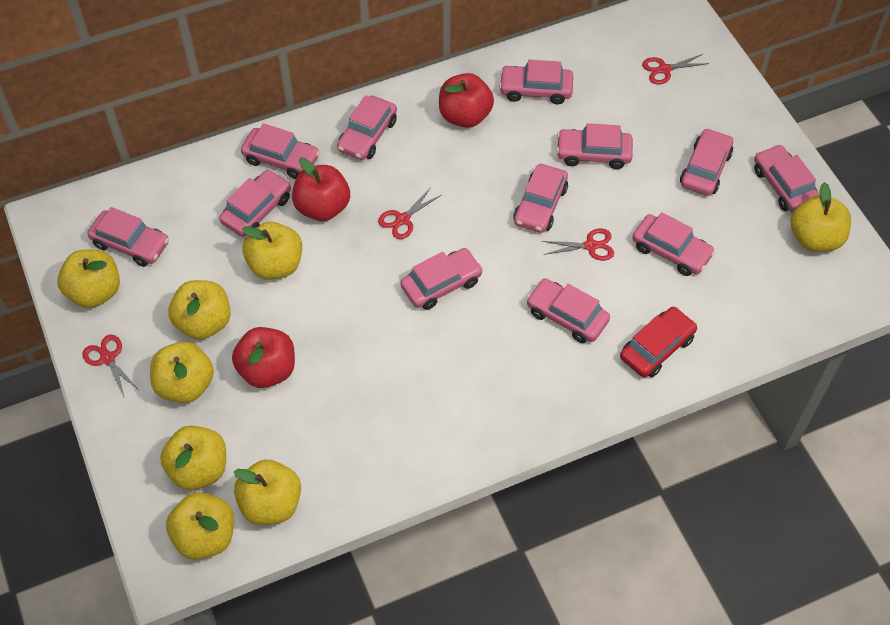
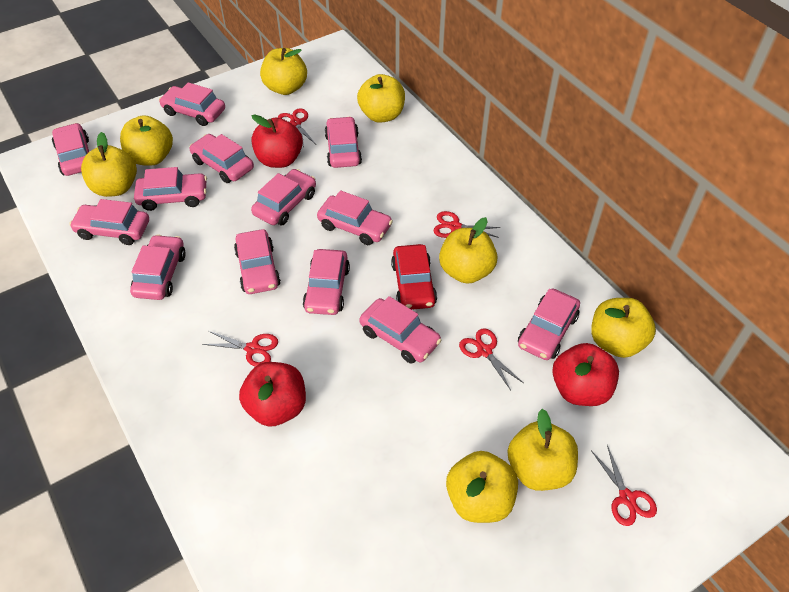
pink car: [87,207,169,267] [219,170,291,237] [241,123,320,179] [337,95,397,160] [400,248,483,310] [499,60,573,104] [513,164,568,233] [526,278,610,343] [556,123,633,169] [632,212,715,276] [680,128,733,196] [754,144,819,213] = 12 -> [52,123,89,176] [69,199,149,245] [130,234,186,300] [134,167,207,211] [159,82,225,126] [190,134,254,183] [234,229,281,294] [251,169,316,225] [303,249,350,315] [317,190,393,245] [325,116,362,168] [359,296,441,364] [518,289,580,360] = 13
red scissors: [83,334,140,398] [378,187,441,239] [542,228,614,261] [642,54,709,84] = 4 -> [202,331,278,367] [278,108,316,147] [434,211,501,238] [459,328,523,390] [592,445,657,526] = 5

